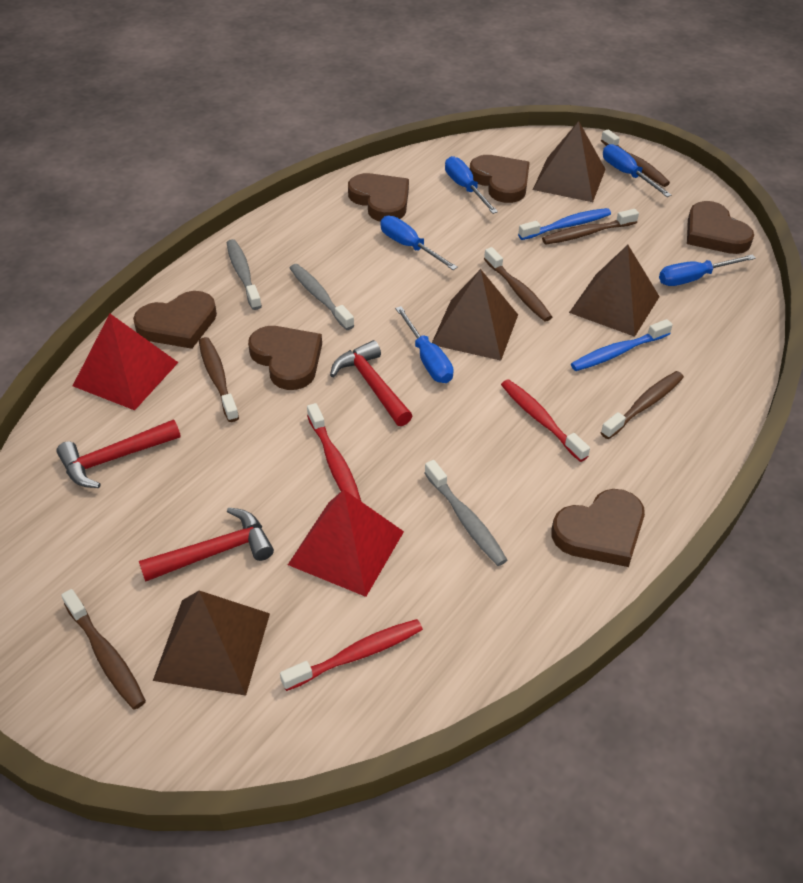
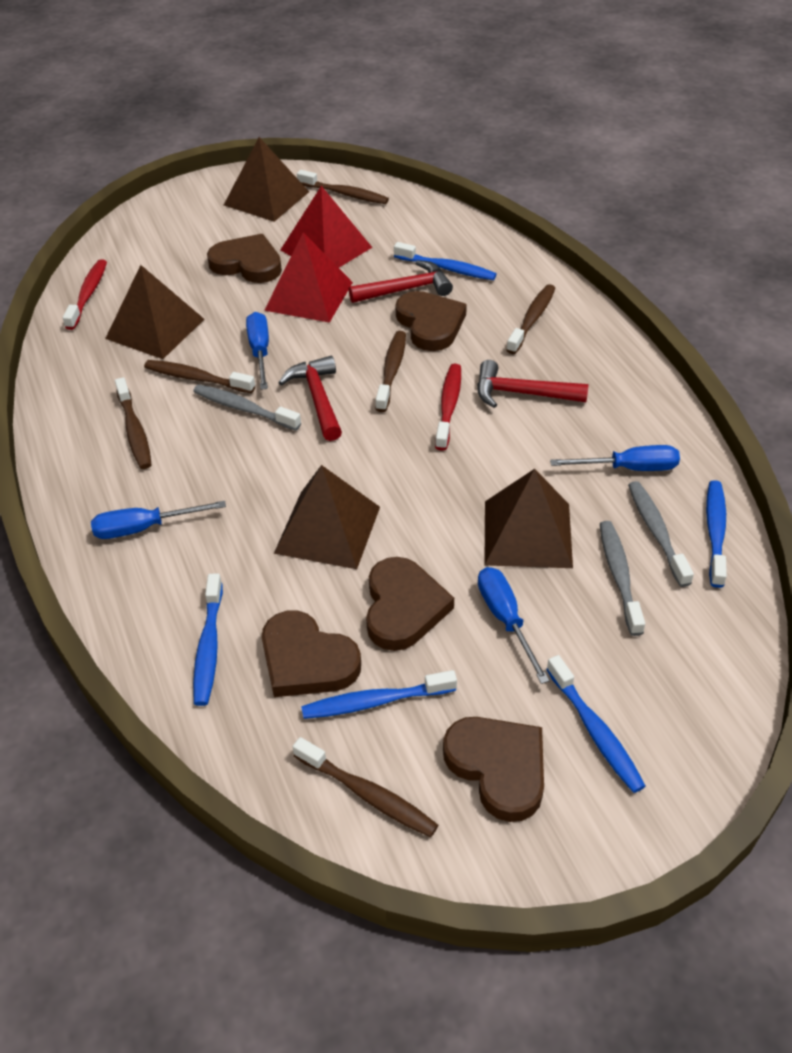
blue screwdriver: [380,216,458,270] [395,306,454,383] [445,156,498,214] [603,144,671,197] [659,254,756,286] = 5 -> [91,501,226,539] [246,312,269,390] [478,567,550,684] [550,445,680,471] = 4
blue toothbrush: [518,208,611,240] [571,319,673,371] = 2 -> [193,573,223,706] [301,670,457,719] [394,242,496,280] [546,655,646,793] [706,480,727,588] = 5
brown heart: [133,291,217,349] [248,326,322,390] [348,173,409,221] [470,155,530,203] [552,489,645,567] [687,201,754,254] = 6 -> [207,234,282,283] [262,610,361,697] [366,557,454,651] [395,291,467,351] [443,717,544,822] = 5
red toothbrush: [280,619,423,691] [307,403,361,501] [501,379,590,462] = 3 -> [63,259,107,330] [435,364,461,451] = 2

